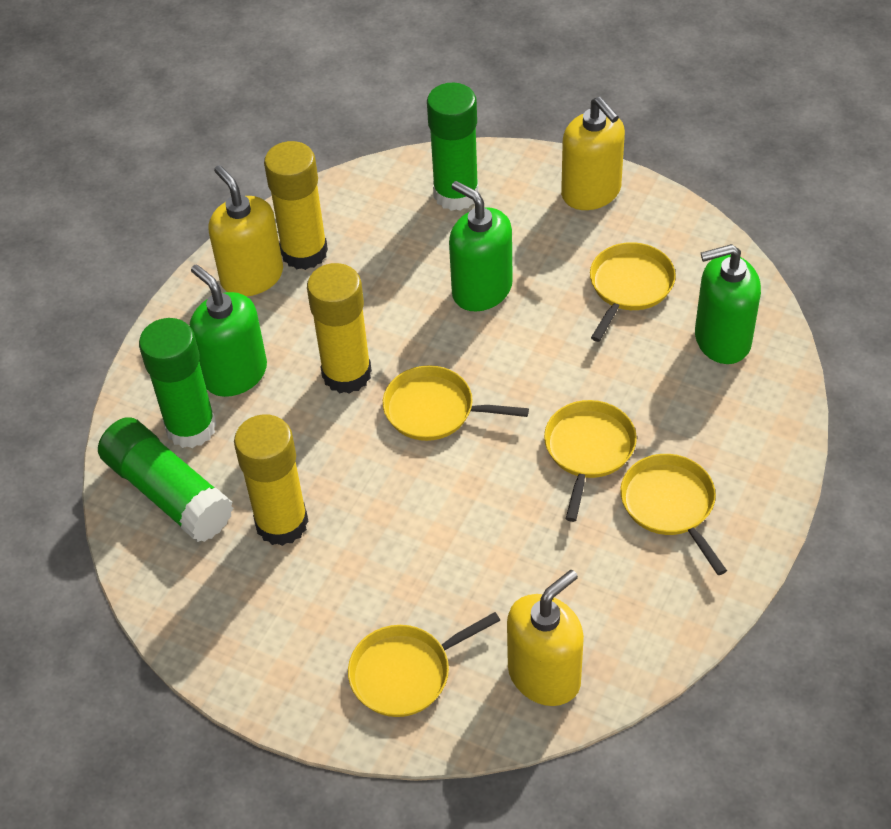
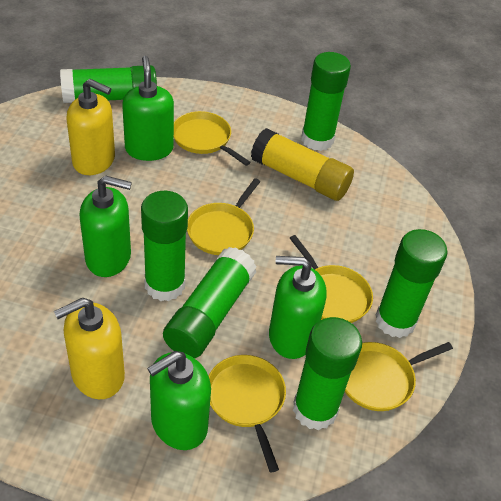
green glue stick: [98,417,233,542] [139,318,217,448] [427,83,479,211] = 3 -> [60,65,157,103] [141,191,188,301] [163,247,257,358] [293,317,362,430] [301,52,351,151] [376,229,448,338] = 6
green soap dispenser: [190,264,267,397] [449,181,513,312] [695,244,761,364] = 3 -> [80,175,132,277] [122,56,174,161] [147,351,211,450] [269,256,327,359] = 4
yellow glue stick: [234,414,308,546] [264,141,328,270] [307,263,372,394] = 3 -> [251,128,354,201] = 1
yellow soap dispenser: [208,165,283,296] [507,570,584,706] [561,97,625,210] = 3 -> [54,298,125,399] [66,79,115,175] = 2

